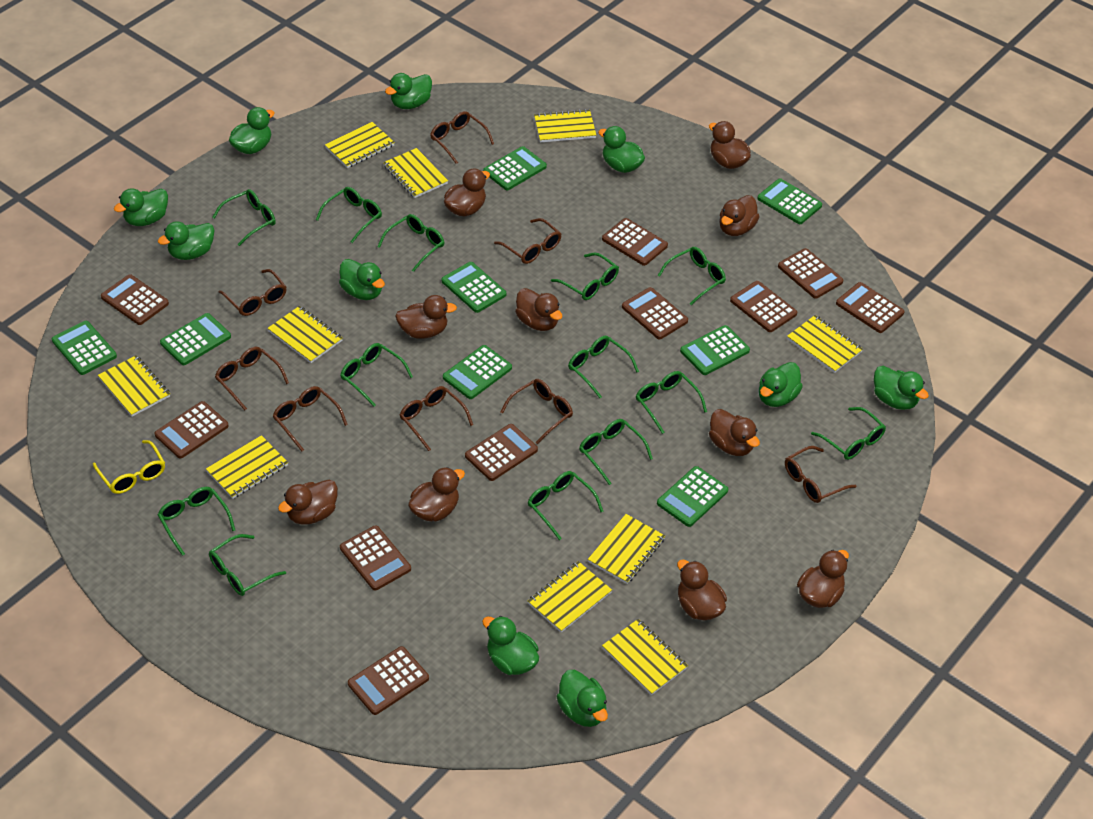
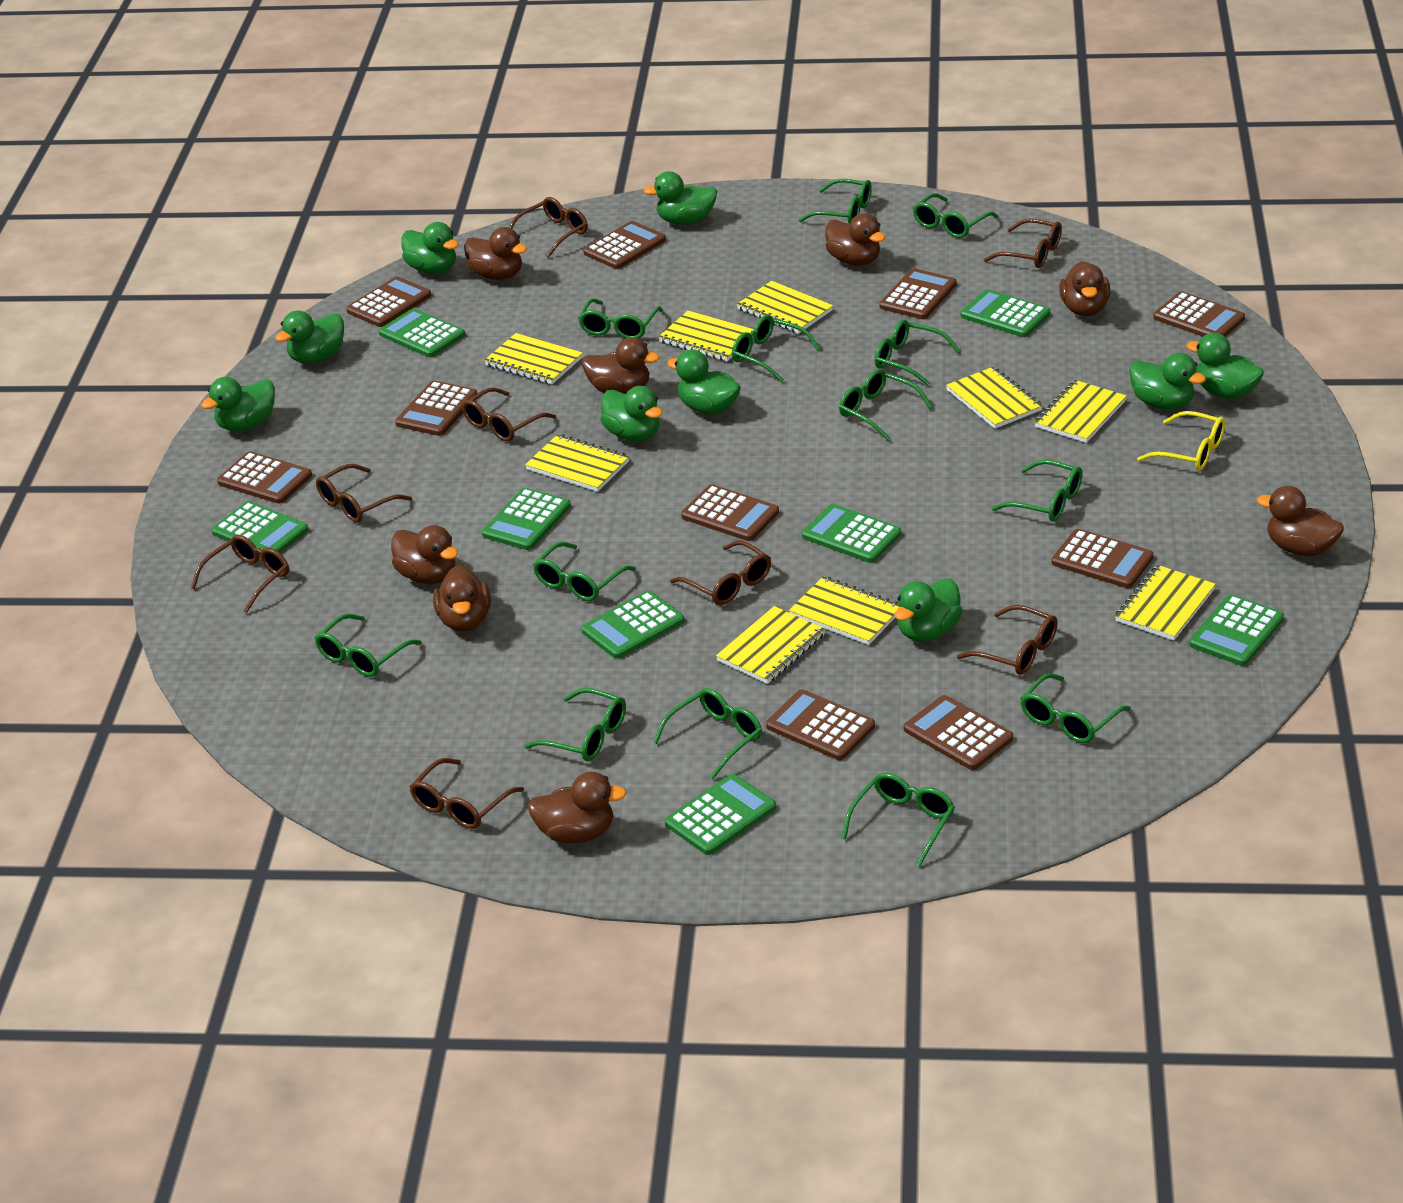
brown duck: [278,480,338,525] [395,295,457,339] [408,467,465,521] [444,168,490,216] [515,288,562,331] [677,560,727,620] [709,121,751,169] [709,409,760,456] [719,195,760,236] [797,550,849,608] = 10 -> [391,525,458,584] [433,565,491,631] [464,227,527,280] [527,771,627,843] [582,337,660,394] [825,213,885,266] [1059,261,1111,316] [1257,486,1344,556] = 8
green duck: [114,188,168,226] [158,221,215,260] [229,107,275,154] [339,259,385,300] [385,73,432,109] [482,616,539,675] [556,670,608,727] [598,126,645,173] [759,362,803,407] [874,366,929,410] = 10 -> [201,377,275,431] [275,311,344,363] [401,222,459,274] [600,386,662,441] [644,171,717,225] [667,350,741,415] [895,578,963,641] [1129,353,1206,409] [1186,333,1264,399] = 9
yellow notebook: [98,355,170,417] [206,435,288,499] [268,306,343,363] [325,122,395,168] [383,148,448,198] [528,561,612,633] [534,109,596,142] [588,514,665,584] [602,619,688,695] [787,315,863,373] = 10 -> [484,333,583,384] [525,434,629,492] [658,310,754,361] [716,606,825,684] [737,281,833,334] [789,576,899,645] [946,367,1043,429] [1034,380,1127,443] [1115,565,1216,640] = 9

